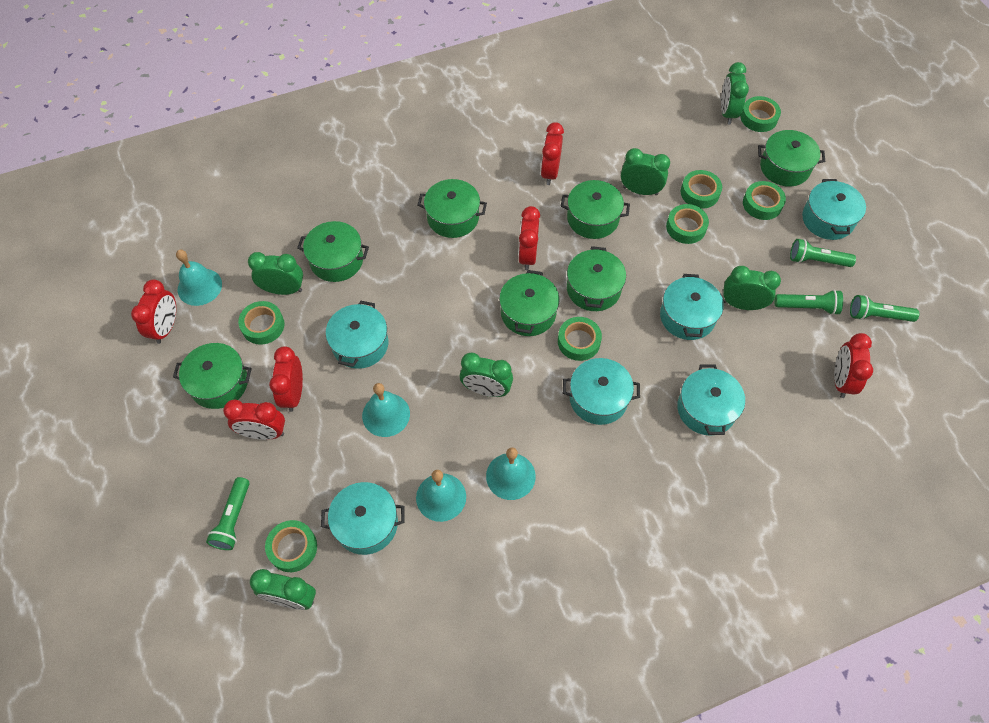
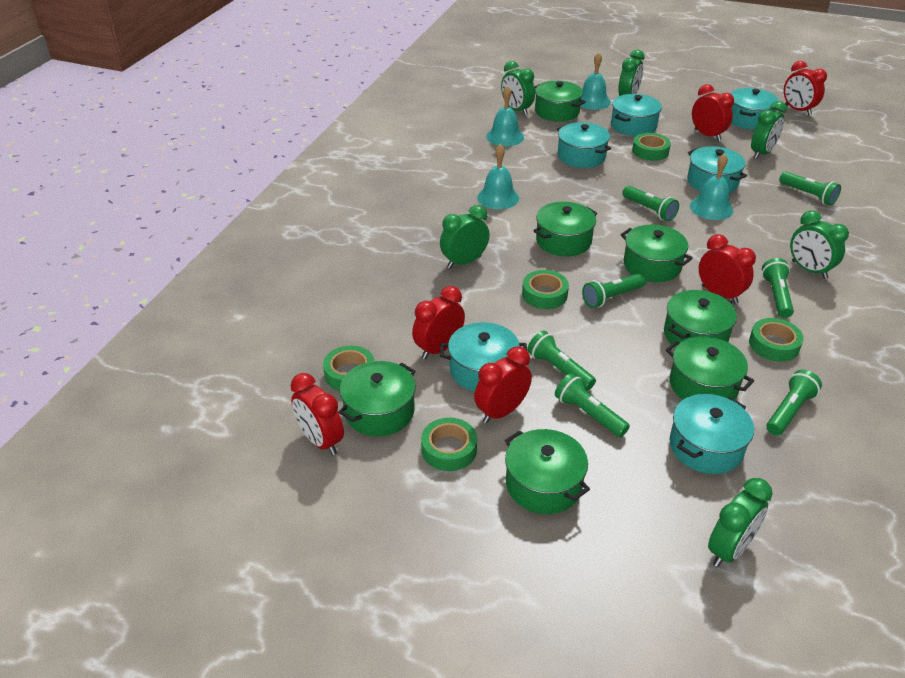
green flashlight: [206,477,250,550] [774,290,843,315] [790,239,856,267] [850,295,919,322] = 4 -> [527,331,596,391] [555,373,630,437] [582,273,646,308] [622,186,679,221] [762,258,794,318] [766,370,822,435] [779,172,841,205] = 7
green tape: [238,301,285,345] [265,520,317,572] [558,317,602,361] [666,204,709,244] [681,170,722,209] [740,96,781,132] [743,181,786,220] = 7 -> [323,346,374,391] [421,418,477,471] [522,270,569,309] [632,133,671,161] [749,318,804,362] = 5

